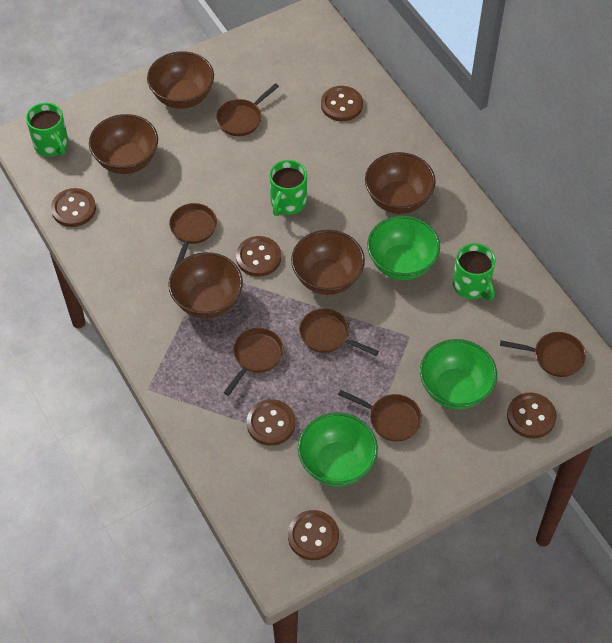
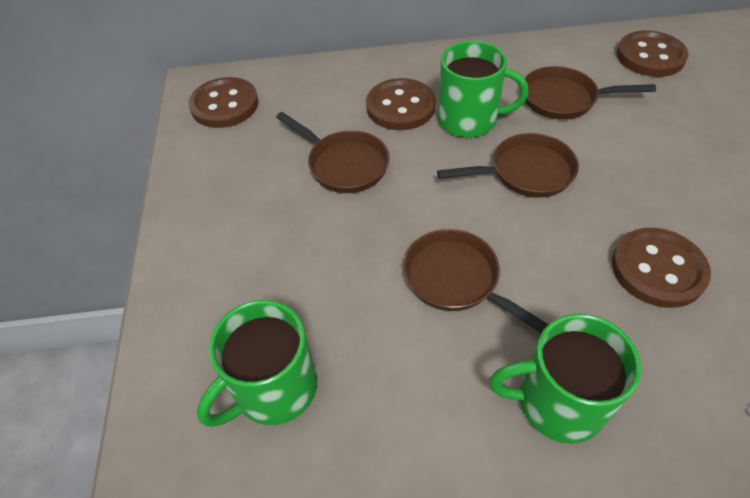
brown bowl: [89,114,158,174] [147,51,214,109] [168,252,243,319] [291,230,365,295] [365,152,436,214] = 5 -> none = 0
brown button: [51,188,96,227] [236,236,281,277] [247,399,295,446] [288,510,339,560] [321,86,363,121] [507,393,557,439] = 6 -> [188,77,259,128] [366,78,436,130] [612,228,711,308] [617,30,688,77] = 4
brown pan: [169,203,217,266] [216,83,279,136] [224,328,284,396] [299,308,379,356] [338,390,422,442] [500,332,586,377] = 6 -> [276,112,390,193] [403,229,549,334] [437,133,579,198] [524,66,656,120] = 4
green bowl: [298,412,378,487] [367,216,440,280] [420,339,497,409] = 3 -> none = 0

